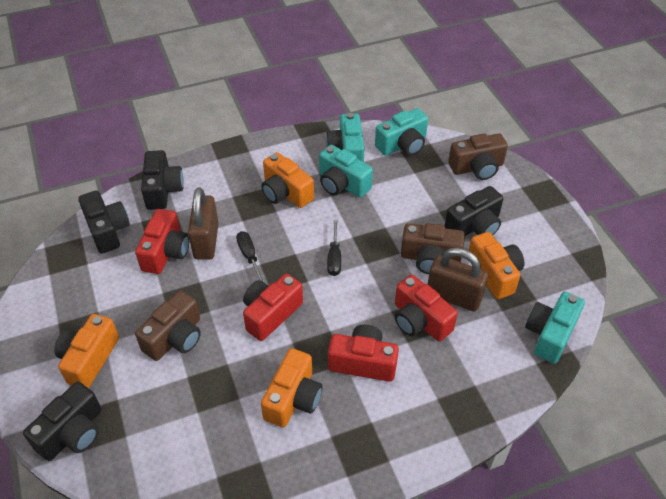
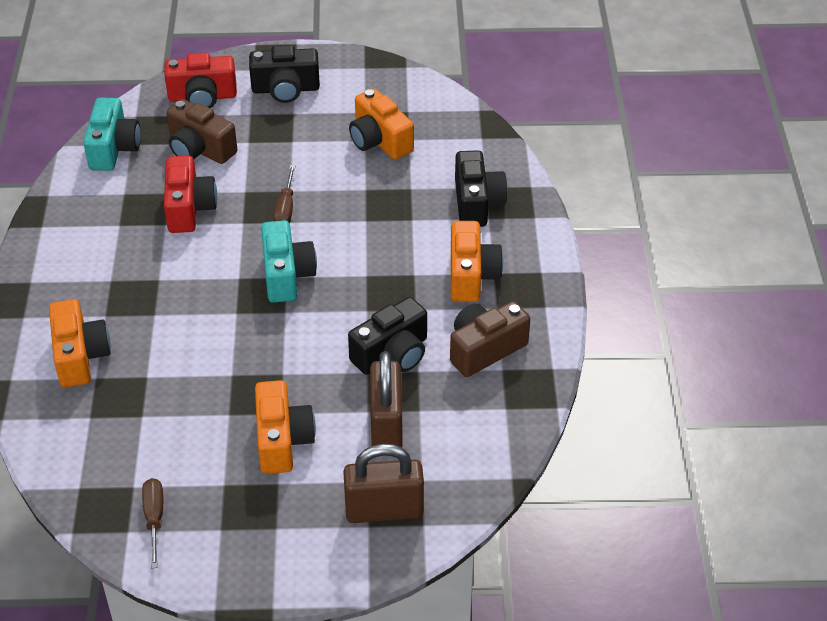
black camera: [23,382,102,461] [78,191,130,254] [141,150,184,210] [445,186,503,236] = 4 -> [249,45,320,103] [348,297,427,375] [455,150,508,227] = 3
black screwdriver: [236,231,265,283] [327,220,341,276] = 2 -> none = 0
brown camera: [135,291,201,361] [401,223,465,274] [448,133,508,180] = 3 -> [167,99,237,164] [450,301,530,377] = 2
brown screwdriver: none = 0 -> [142,478,163,569] [274,165,296,223] = 2
red camera: [135,209,189,274] [243,274,303,341] [328,324,399,382] [395,275,458,341] = 4 -> [164,53,237,109] [164,156,217,233] = 2
turquoise camera: [319,145,373,198] [326,113,364,162] [375,108,428,156] [525,292,585,364] = 4 -> [83,98,141,171] [261,220,317,303] = 2

